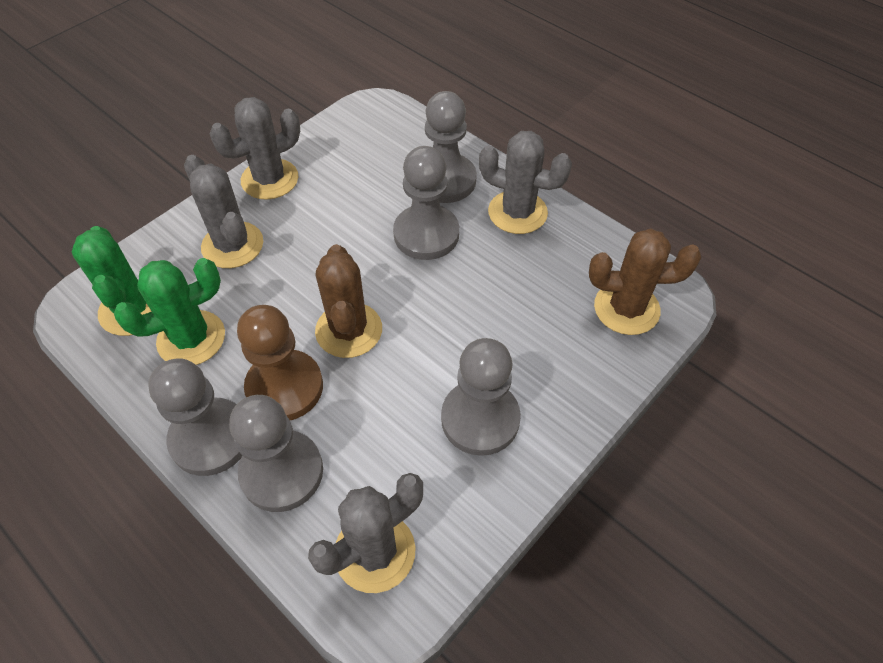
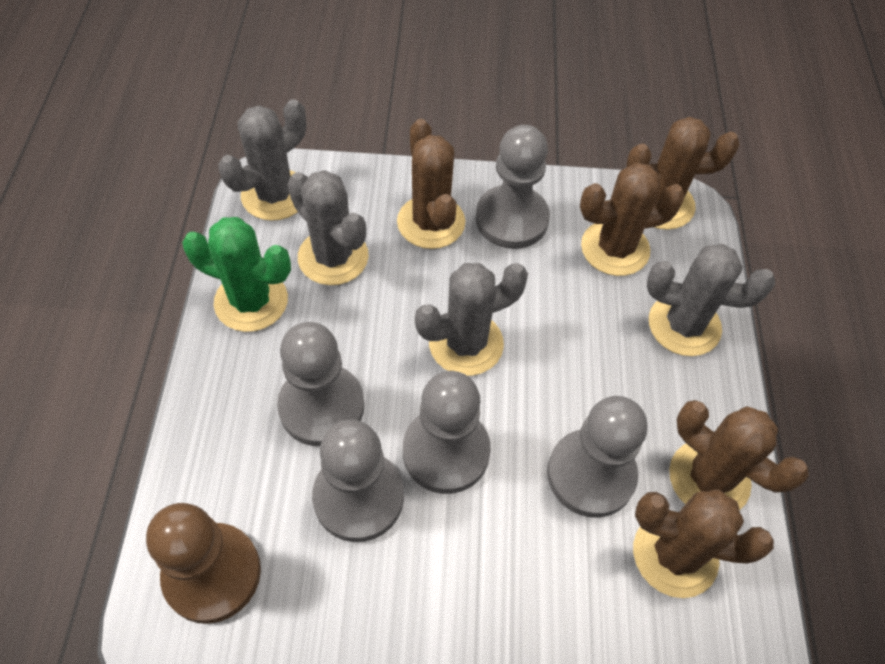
brown cactus: [315,244,382,358] [589,228,701,335] = 2 -> [397,119,465,249] [580,163,685,276] [626,117,740,230] [633,489,774,598] [669,400,809,511] = 5
green cactus: [72,226,152,336] [114,258,225,365] = 2 -> [182,217,291,332] = 1

